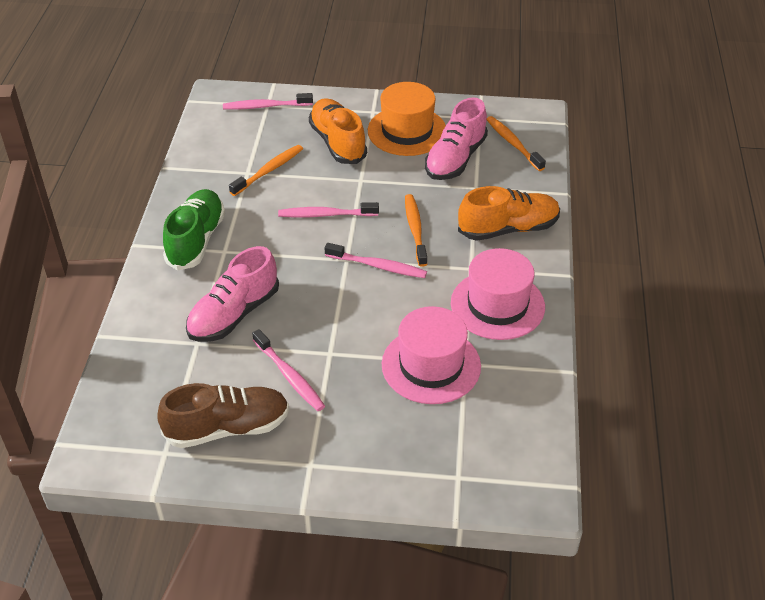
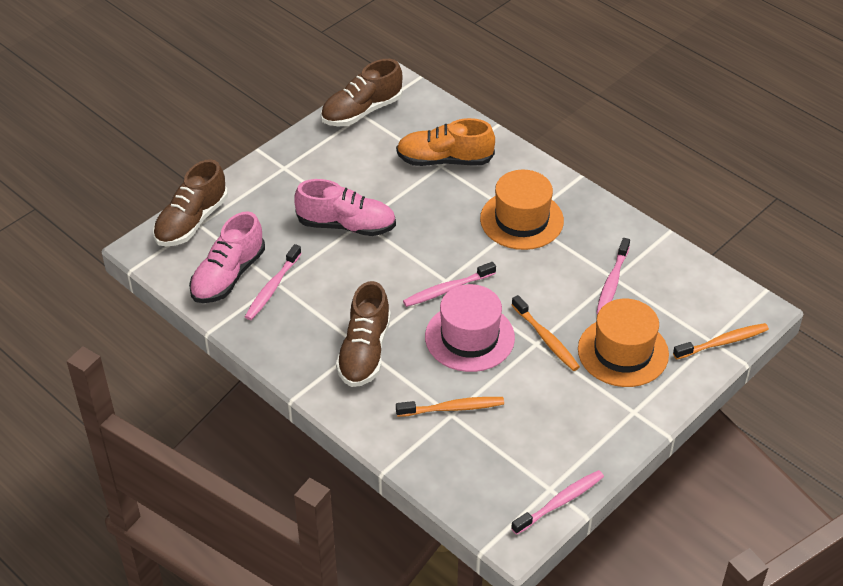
brown shoe: [157,383,289,448] = 1 -> [153,159,228,246] [321,59,403,126] [336,281,391,387] = 3
green shoe: [163,189,225,270] = 1 -> none = 0
orange hat: [368,82,446,156] = 1 -> [480,170,564,250] [578,299,669,387] = 2
orange shoe: [309,98,367,164] [458,186,560,241] = 2 -> [396,118,495,166] = 1
pink hat: [382,306,481,404] [451,248,545,340] = 2 -> [425,284,515,372] = 1

